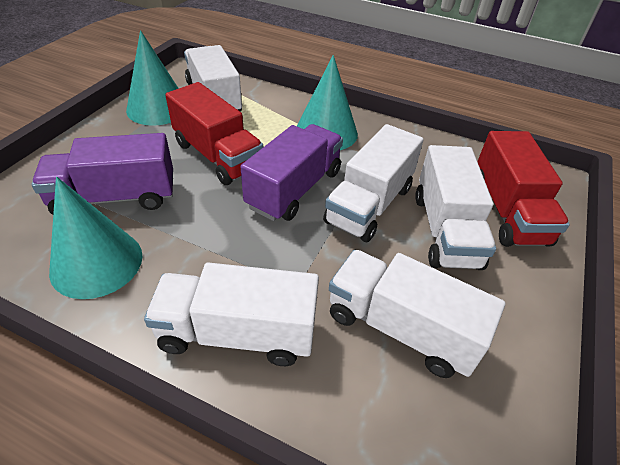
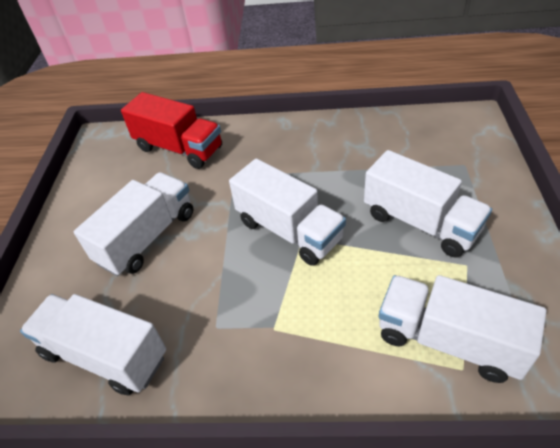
purple truck: [31,133,173,215] [241,124,343,221] = 2 -> none = 0
red truck: [165,82,263,185] [477,131,570,247] = 2 -> [121,92,222,169] = 1
turquoise cone: [49,177,143,299] [126,30,179,126] [297,55,358,150] = 3 -> none = 0

